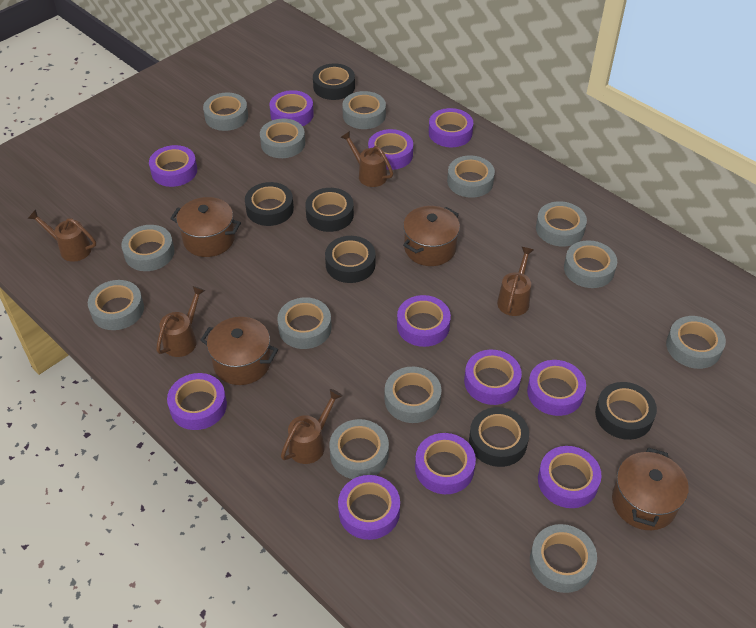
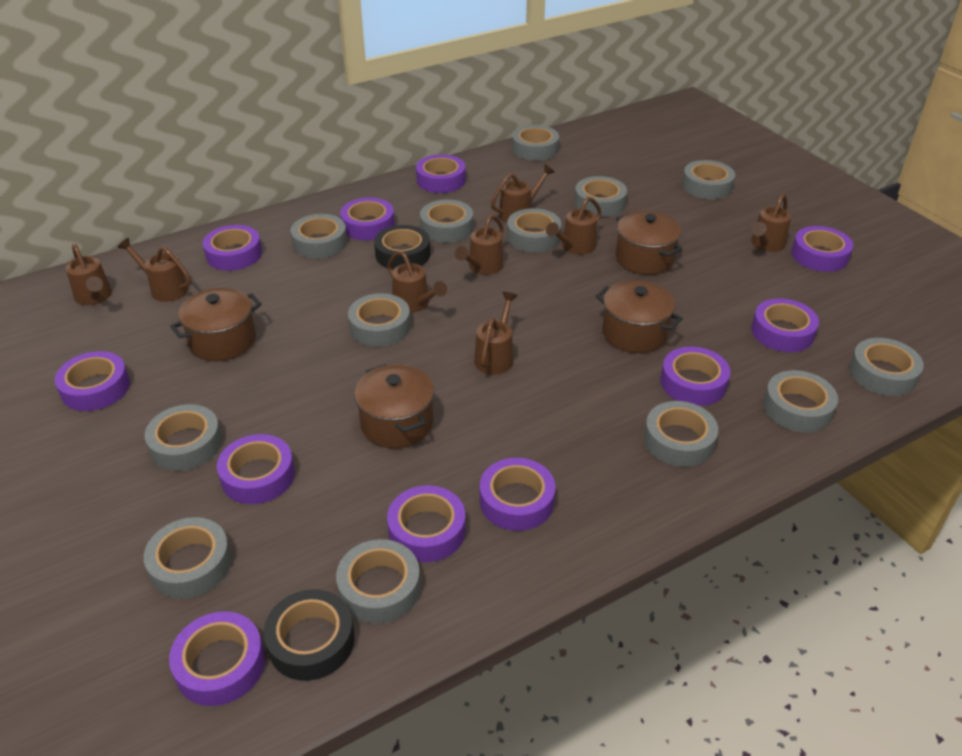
black tape: [245,182,294,226] [305,188,354,232] [313,64,355,100] [325,236,376,283] [469,407,529,467] [595,382,657,440] = 6 -> [264,589,355,681] [374,225,430,270] = 2
brown watering can: [28,210,96,262] [156,286,205,357] [281,389,342,464] [340,131,393,187] [497,247,533,316] = 5 -> [66,243,112,305] [117,238,191,302] [387,251,447,313] [455,215,504,275] [474,292,518,374] [491,164,555,222] [546,197,602,255] [751,194,791,252] = 8

